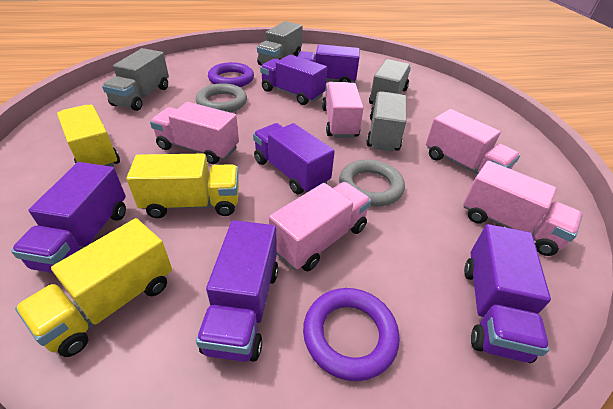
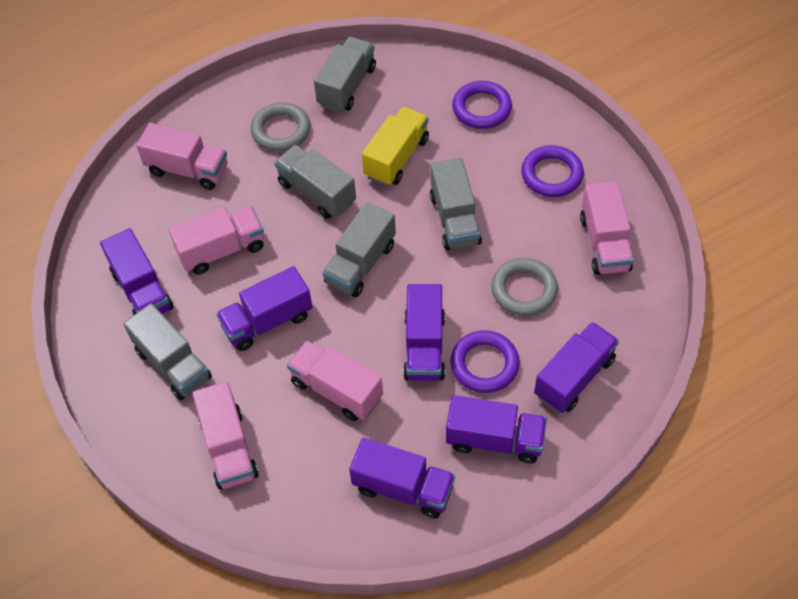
grey truck: [102,48,169,111] [257,21,303,66] [366,91,406,152] [369,59,411,105] = 4 -> [123,303,212,400] [274,145,356,219] [314,37,376,112] [322,202,396,297] [430,158,482,251] = 5
purple ring: [208,62,254,87] [303,288,400,381] = 2 -> [450,330,520,393] [452,81,512,129] [521,145,584,197] = 3
yellow truck: [15,218,172,357] [57,105,120,167] [126,154,239,218] = 3 -> [362,107,429,186] = 1

